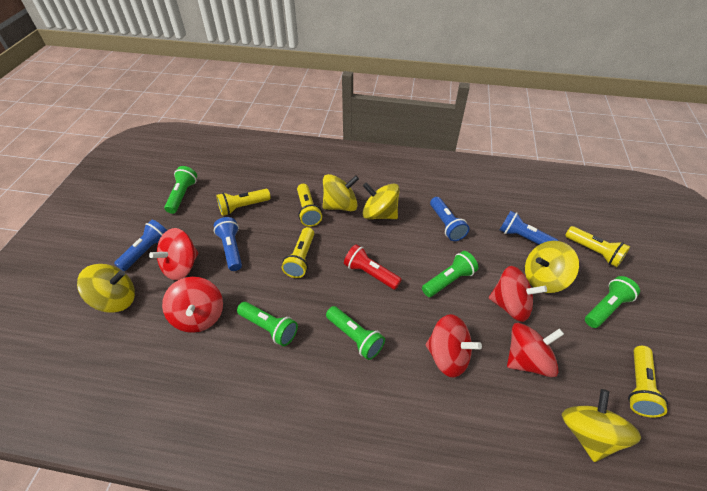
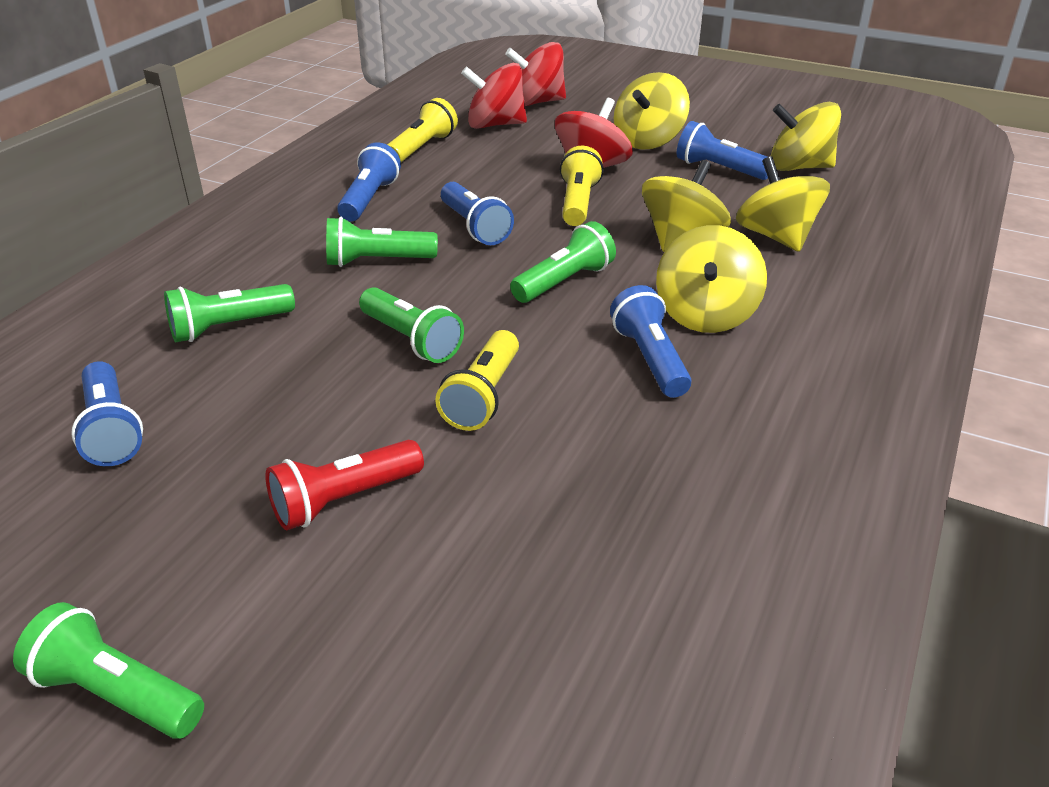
blue flashlight: [114,220,167,271] [214,217,242,271] [430,197,469,241] [500,211,558,245] = 4 -> [71,361,143,466] [337,142,401,222] [441,182,514,245] [610,285,691,398] [677,121,768,180] = 5
red spinning top: [149,228,199,280] [162,277,223,333] [426,314,482,377] [489,266,547,322] [507,323,564,377] = 5 -> [461,63,527,129] [505,42,566,106] [555,98,633,168] = 3
yellow flashlight: [216,189,271,216] [282,227,314,278] [297,184,322,227] [565,226,630,267] [628,346,668,418] = 5 -> [387,98,458,162] [435,330,519,431] [560,146,604,226] = 3

